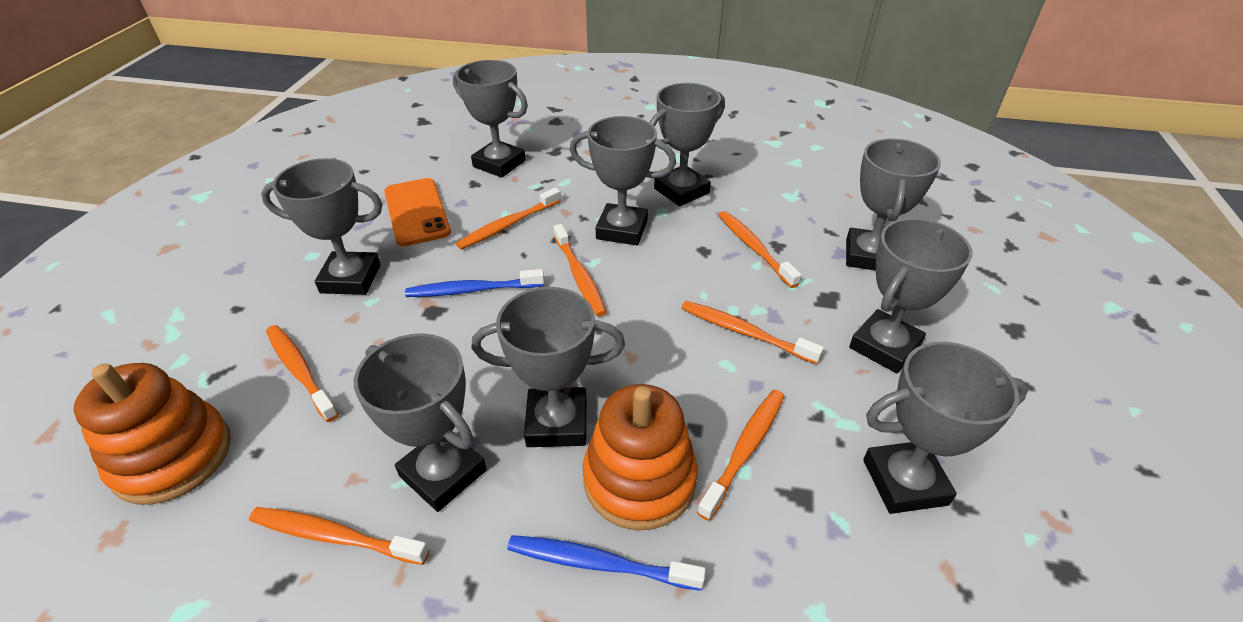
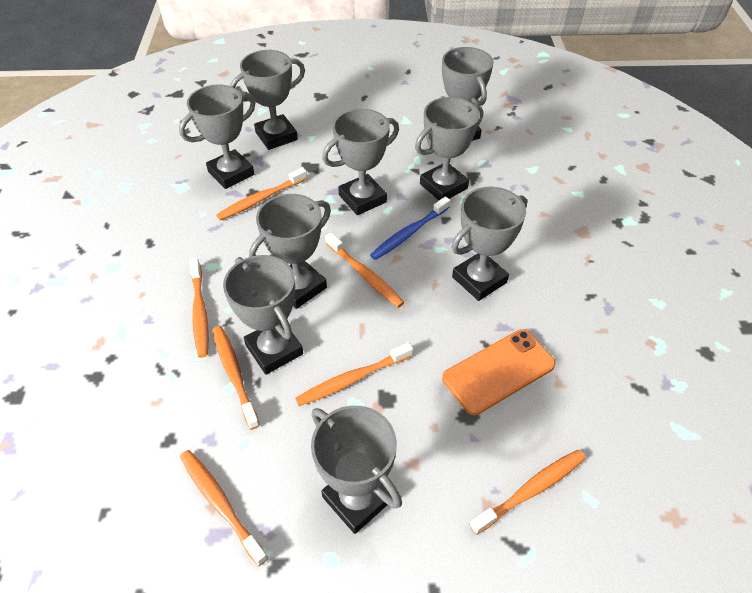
blue toothbrush: [405,269,544,297] [507,535,706,591] = 2 -> [370,197,450,260] = 1
orange stacking toy: [73,363,231,505] [583,384,698,530] = 2 -> none = 0

